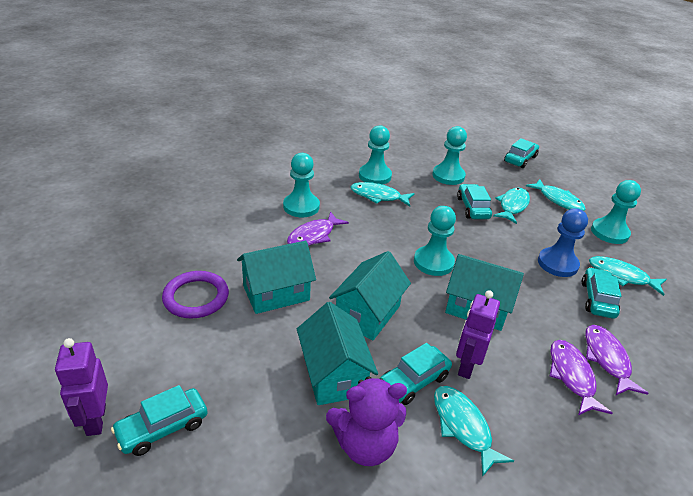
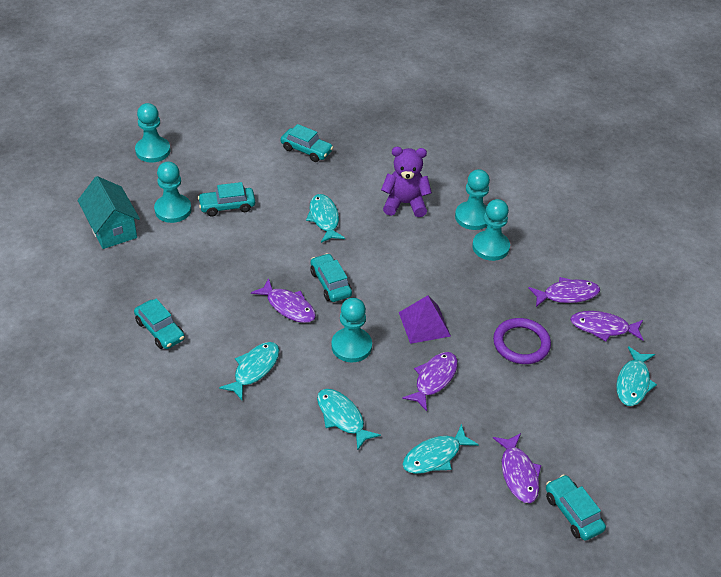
blue pawn: [538,208,588,277] = 1 -> none = 0
purple fish: [287,211,349,246] [550,340,612,415] [585,325,648,395] = 3 -> [251,278,316,323] [402,352,458,411] [493,433,541,503] [528,277,600,307] [570,311,643,341] = 5
purple pyramid: none = 0 -> [399,295,451,344] = 1
purple robot: [55,338,108,436] [456,290,500,379] = 2 -> none = 0
turquoise house: [237,241,316,314] [297,302,378,405] [329,251,411,340] [445,254,524,331] = 4 -> [77,176,140,249] = 1

